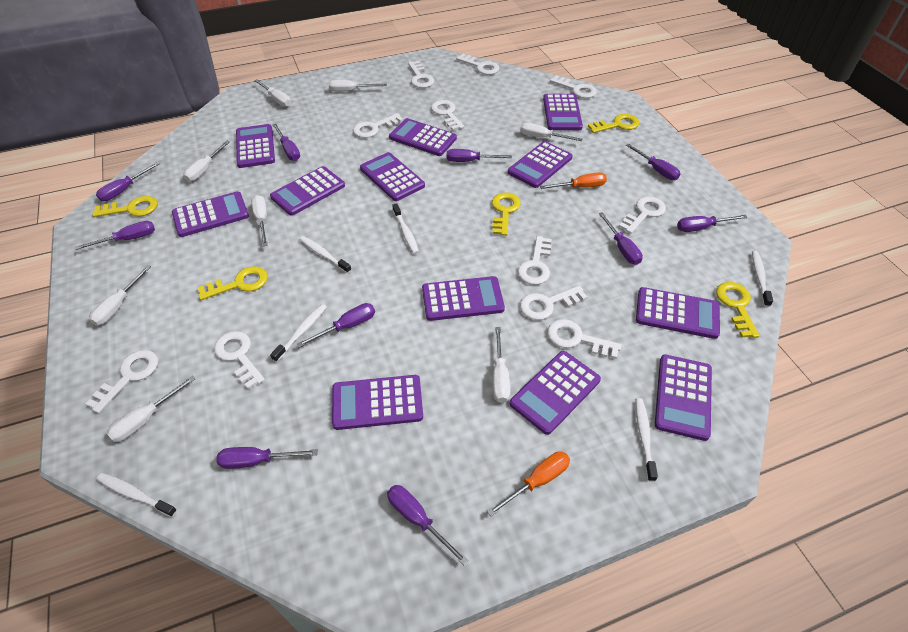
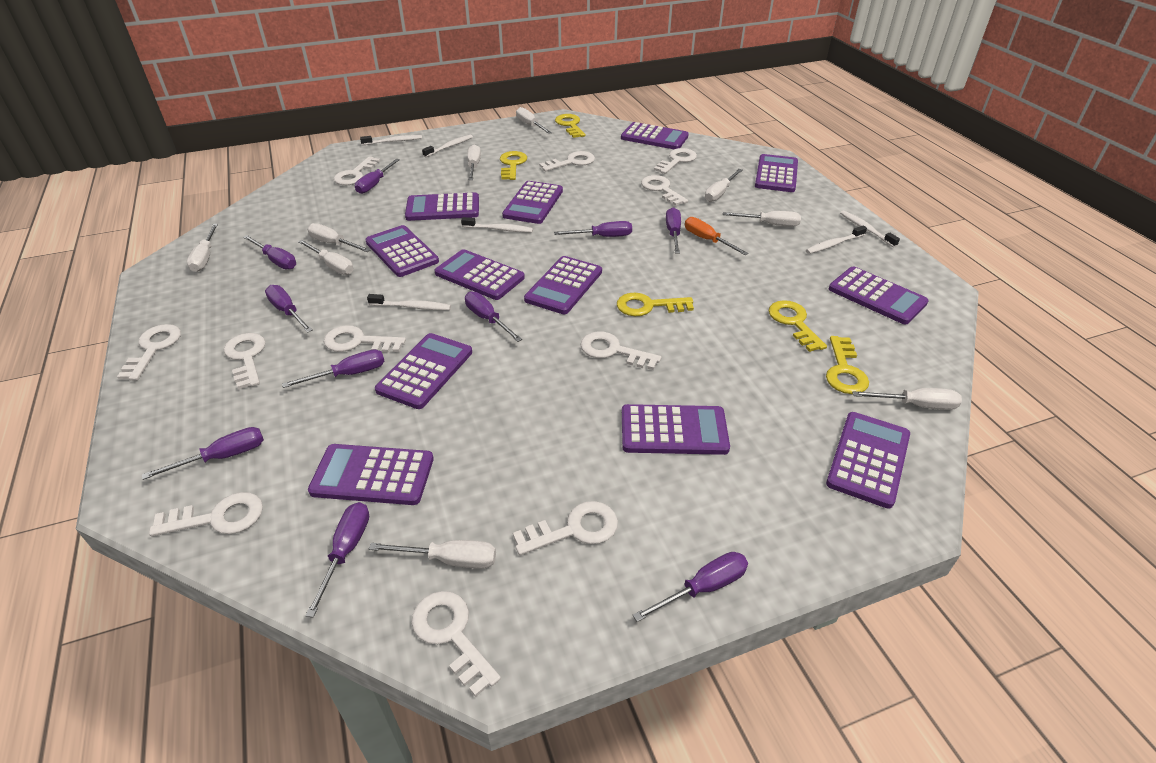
orange screwdriver: [487,451,570,516] [540,172,607,189] = 2 -> [685,217,748,255] = 1
white screwdriver: [89,265,151,326] [107,376,195,442] [183,141,230,182] [251,195,268,246] [254,79,291,107] [329,80,387,92] [493,327,510,403] [520,123,583,141] = 8 -> [187,224,218,272] [298,240,353,275] [307,223,370,252] [369,540,496,569] [467,145,481,180] [516,107,552,134] [705,169,742,202] [723,211,801,227] [852,388,962,410] = 9

